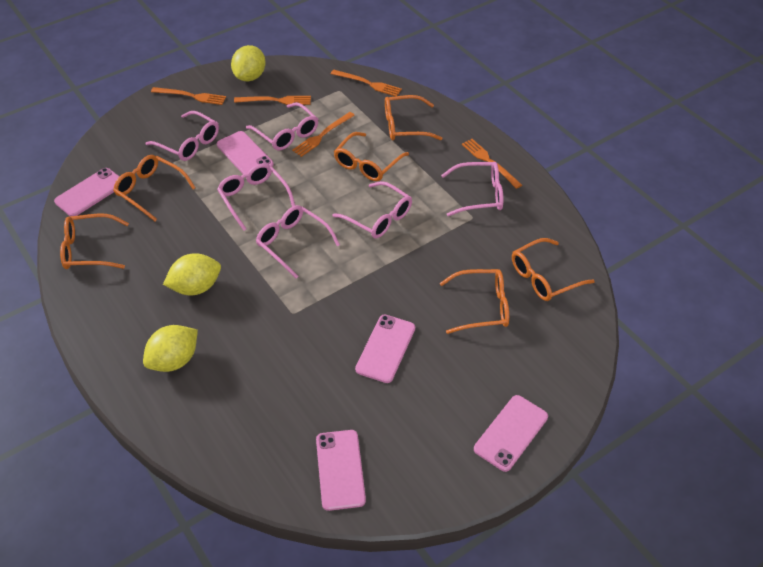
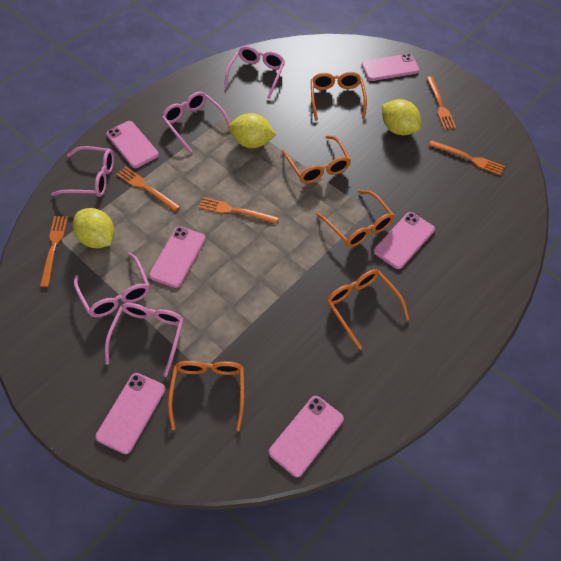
orange glasses: [60,214,129,269] [113,155,196,221] [334,132,409,181] [385,95,442,140] [440,269,509,334] [512,238,595,301] = 6 -> [168,361,244,432] [281,135,351,184] [311,72,367,121] [316,190,395,247] [327,269,409,350] = 5
pink glasses: [146,111,219,161] [217,163,295,231] [246,102,318,151] [256,205,340,278] [332,181,412,238] [441,162,503,216] = 6 -> [51,146,114,197] [74,252,150,317] [105,303,184,377] [162,92,230,153] [224,46,285,99] = 5
pink phone: [54,168,120,216] [217,131,274,174] [316,430,366,511] [355,315,415,383] [474,395,548,472] = 5 -> [95,373,165,454] [106,121,159,168] [149,227,206,288] [269,396,344,477] [362,54,419,81] [374,212,435,269] = 6

